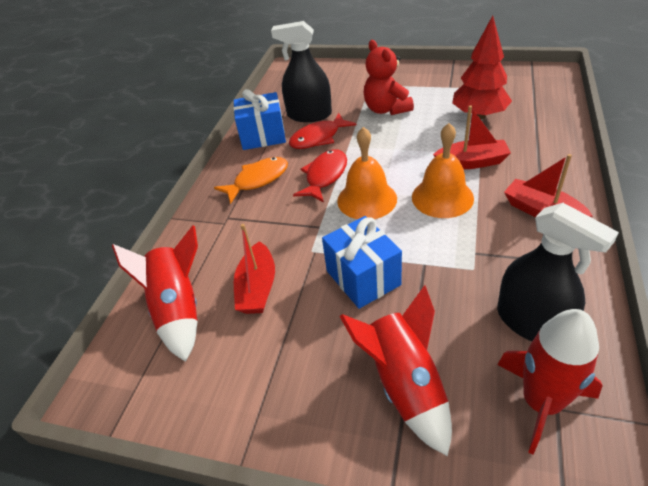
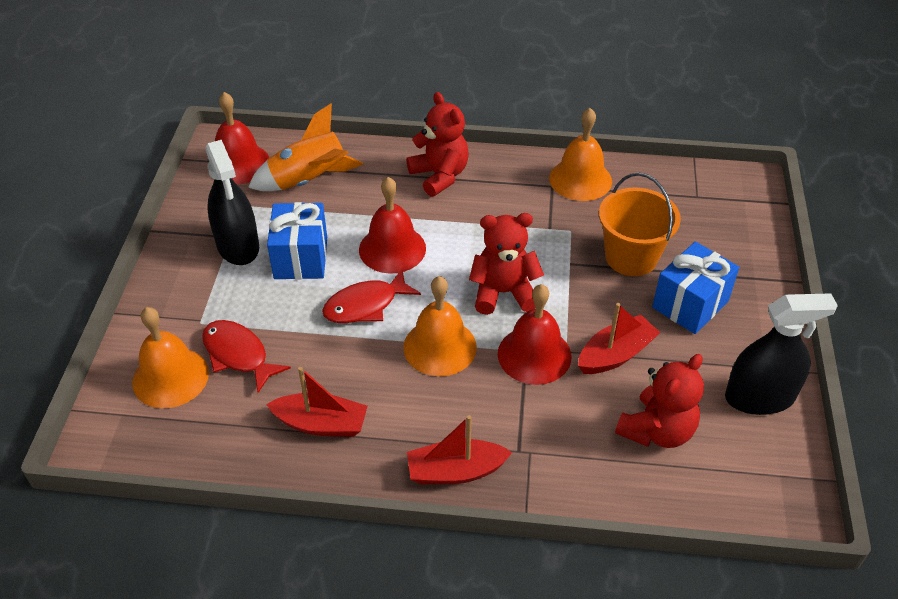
orange bell: [337,127,397,219] [412,123,474,218] = 2 -> [132,307,209,408] [403,276,477,376] [549,108,612,201] = 3
orange bucket: none = 0 -> [599,173,681,276] = 1
orange fish: [214,157,288,204] = 1 -> none = 0
orange rocket: none = 0 -> [248,103,363,191] = 1
red bell: none = 0 -> [215,92,270,185] [359,177,426,274] [498,284,571,385] = 3
red rocket: [112,225,198,362] [340,285,452,456] [497,309,603,455] = 3 -> none = 0
red teddy bear: [364,40,414,115] = 1 -> [407,92,469,197] [469,213,544,315] [615,354,704,448] = 3
red tree: [452,16,512,119] = 1 -> none = 0

